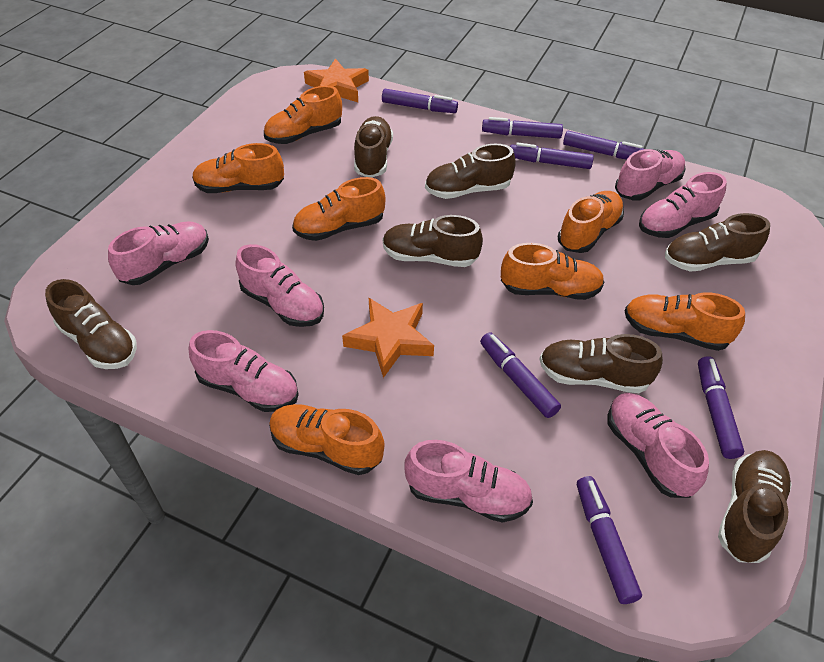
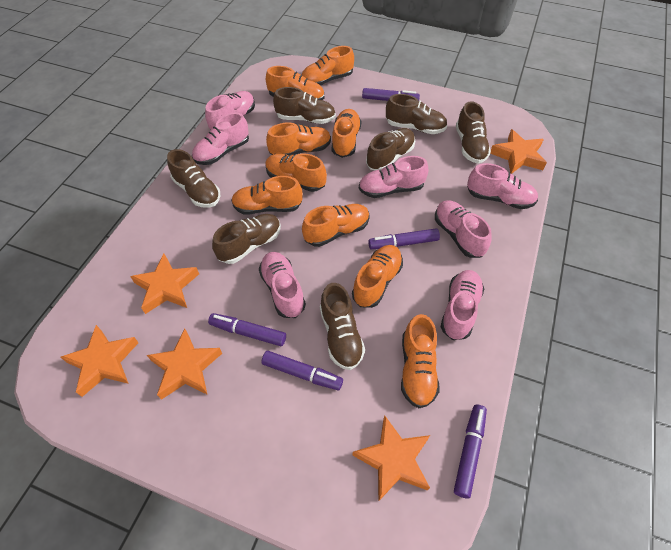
orange shoe: [192,143,284,193] [264,86,342,144] [269,404,385,475] [292,177,385,241] [501,243,604,300] [558,191,624,253] [625,292,745,351] = 7 -> [231,176,303,214] [265,153,327,192] [266,66,324,100] [266,123,331,155] [302,46,354,86] [302,204,370,247] [332,109,361,158] [352,245,403,308] [401,314,439,408] = 9
orange star: [304,58,369,102] [342,298,434,378] = 2 -> [61,325,139,397] [130,254,199,314] [147,329,222,400] [353,415,430,502] [490,129,547,174] = 5
purple marker: [382,89,458,113] [480,332,561,418] [482,117,563,138] [510,142,594,169] [563,131,644,159] [577,476,642,604] [698,356,744,459] = 7 -> [208,313,286,346] [262,351,343,390] [362,88,420,101] [368,228,440,250] [454,404,487,499] = 5

